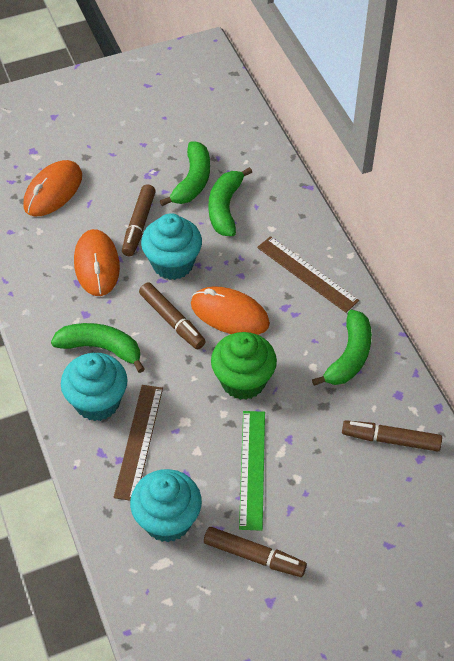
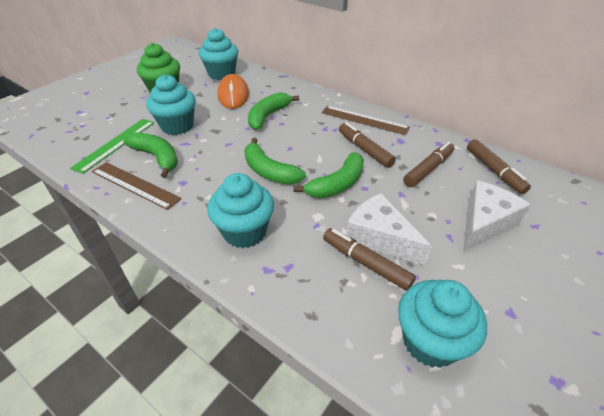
orange mouse: [23,160,82,216] [74,229,120,296] [191,286,270,335] = 3 -> [218,74,249,109] = 1
turquoise cupcake: [61,353,128,421] [130,469,202,542] [141,213,202,280] = 3 -> [146,74,196,135] [199,28,238,80] [207,173,274,248] [398,280,487,368] = 4
white cheese: none = 0 -> [346,193,432,266] [463,181,531,252] = 2

